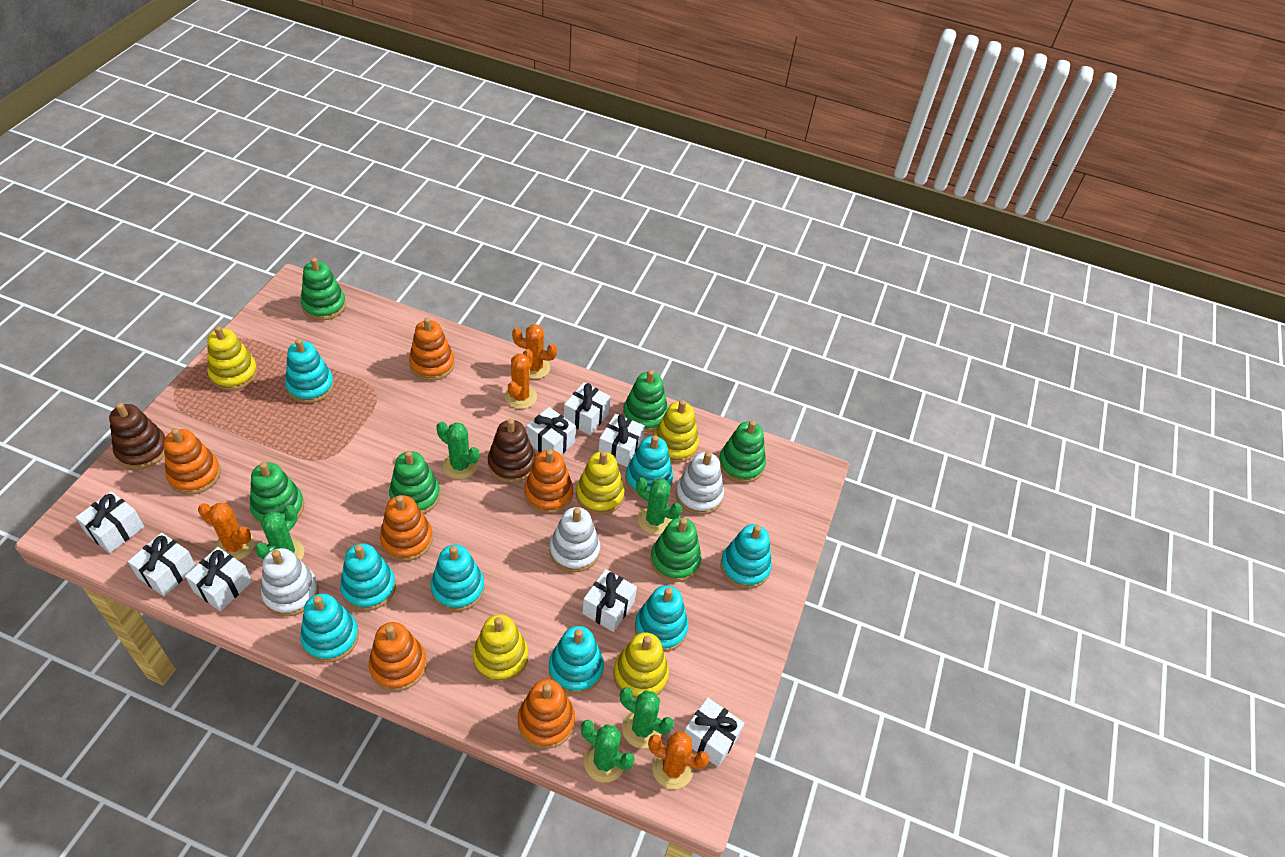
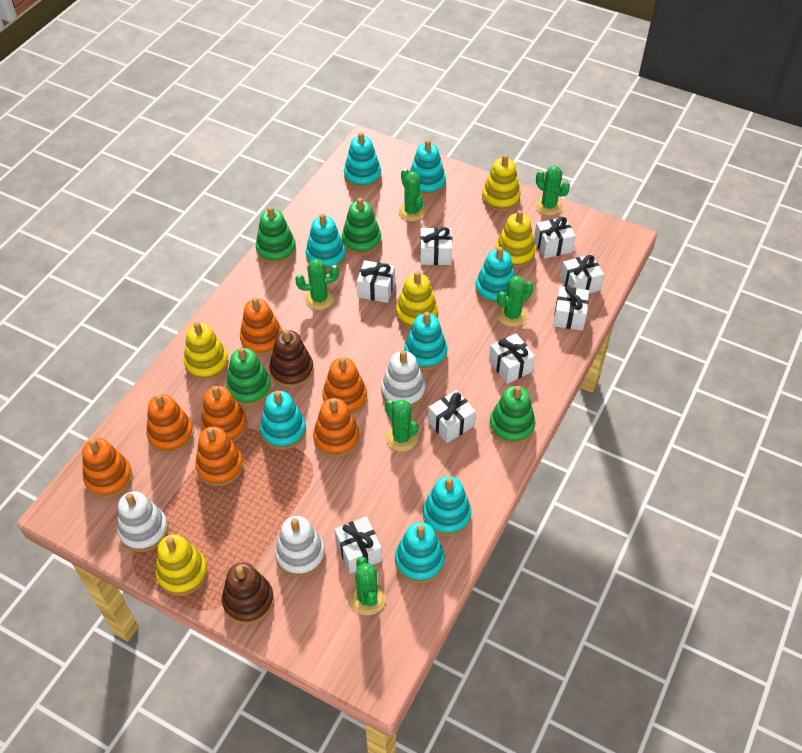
green cactus: [255,505,304,561] [436,421,479,479] [581,720,635,783] [620,687,674,748] [636,477,682,535] = 5 -> [295,259,339,310] [350,557,386,615] [385,399,419,451] [398,169,426,221] [497,276,534,327] [535,166,570,216] = 6
green stacking toy: [250,462,304,525] [301,257,346,320] [389,451,440,514] [623,370,668,432] [650,517,701,582] [719,420,766,483] = 6 -> [226,347,271,406] [256,207,296,264] [342,198,381,255] [489,386,535,445] = 4
orange cactus: [198,503,254,560] [505,349,537,409] [512,324,557,379] [648,732,709,789] = 4 -> none = 0
orange stacking toy: [164,428,221,495] [369,622,427,691] [380,495,433,561] [409,317,455,381] [518,679,575,749] [524,449,573,514] = 6 -> [82,438,133,498] [146,394,194,453] [195,427,243,486] [201,386,247,442] [240,297,282,356] [313,398,359,457] [322,357,367,415] = 7

